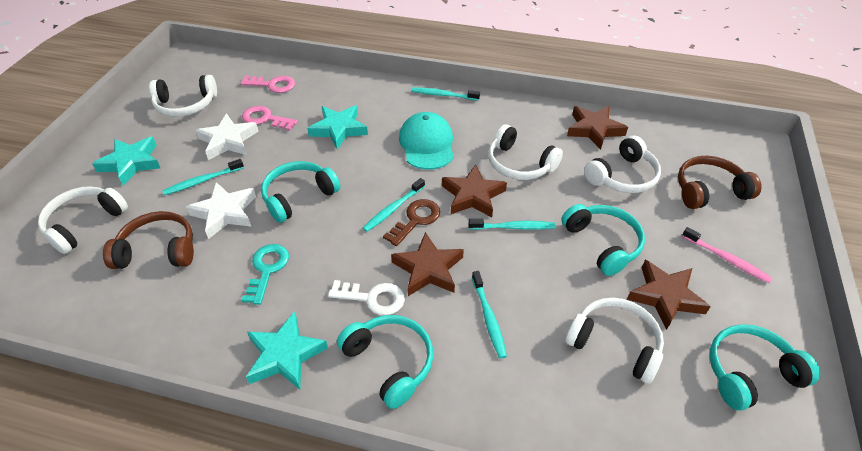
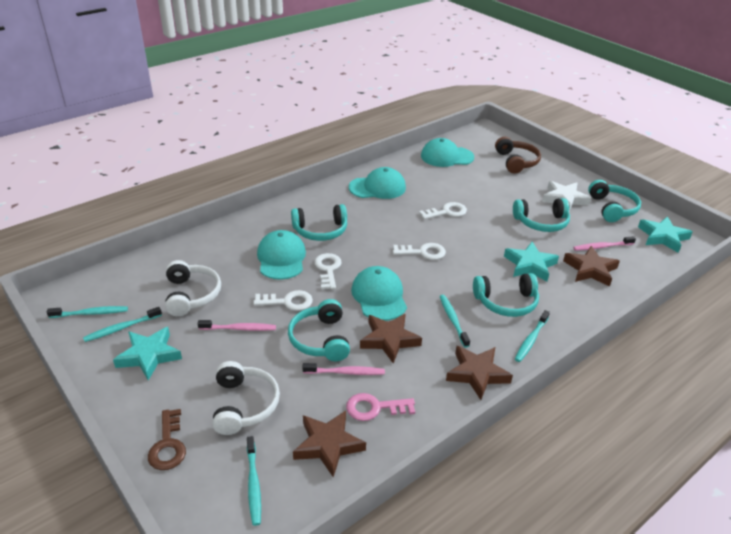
brown headphones: [103,211,194,269] [678,156,762,209] = 2 -> [495,137,541,174] = 1
pink key: [241,75,295,93] [242,106,298,131] = 2 -> [346,393,415,421] = 1
pink toothbrush: [682,227,773,283] = 1 -> [198,320,276,331] [302,363,385,375] [573,236,636,251] = 3
turquoise cap: [399,112,454,170] = 1 -> [257,230,306,280] [349,167,406,199] [351,266,407,321] [421,138,474,167] = 4
turquoise headphones: [261,161,340,223] [337,315,433,409] [561,204,645,276] [709,324,820,411] = 4 -> [288,299,350,361] [291,204,347,241] [473,273,539,317] [513,198,570,232] [588,180,641,222] = 5
turquoise key: [242,244,289,305] = 1 -> none = 0
white headphones: [38,186,128,254] [149,75,217,117] [488,124,563,180] [565,298,664,384] [584,136,661,193] = 5 -> [165,260,221,316] [212,361,280,435] = 2
white key: [328,280,405,315] = 1 -> [254,290,313,311] [314,253,342,289] [393,243,446,260] [419,202,467,219] = 4
white star: [186,182,256,239] [195,113,258,160] = 2 -> [542,181,591,211] = 1

